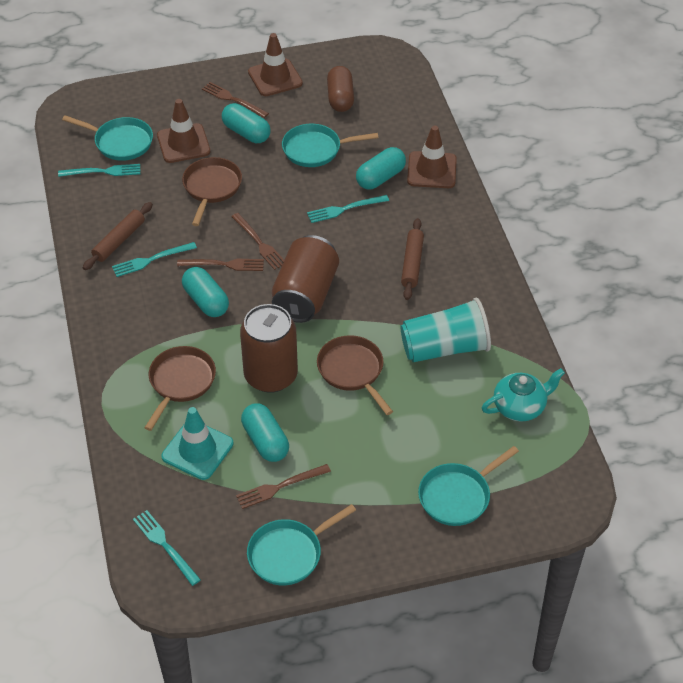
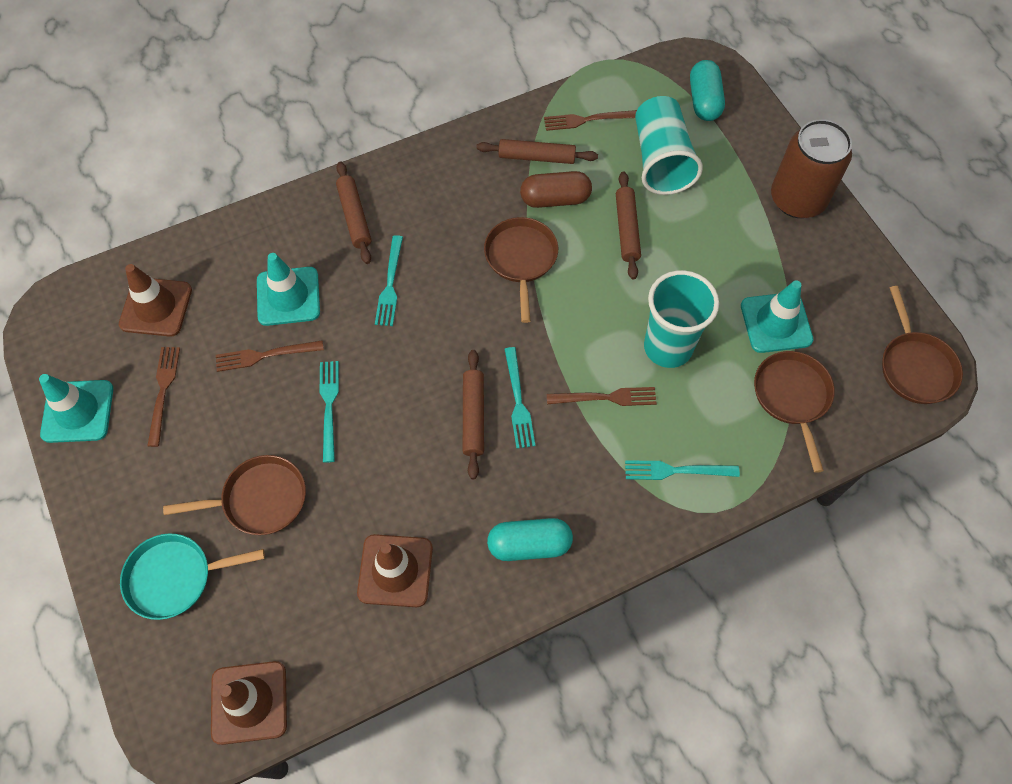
brown can: [240,304,298,393] [272,235,339,323] = 2 -> [771,119,852,218] = 1
brown pan: [144,346,216,431] [182,157,242,226] [317,335,393,415] = 3 -> [163,455,306,535] [484,217,558,323] [754,351,835,473] [882,286,963,404] = 4
brown rolling pin: [83,202,153,270] [401,218,424,300] = 2 -> [336,161,371,264] [463,350,484,479] [477,139,598,164] [616,171,641,280] = 4
turquoise capsule: [182,267,229,317] [222,103,270,143] [241,403,289,462] [356,147,406,190] = 4 -> [487,518,573,561] [690,60,725,121] = 2
turquoise cup: [401,298,491,362] = 1 -> [635,96,703,195] [644,270,719,368] = 2
turquoise pan: [62,115,153,161] [247,504,356,585] [282,124,378,167] [418,446,519,526] = 4 -> [120,533,265,620] = 1
turquoise teapot: [482,368,565,422] = 1 -> none = 0
turquoise traffic cone: [162,407,233,480] = 1 -> [39,374,113,443] [257,253,320,326] [741,280,813,353] = 3

